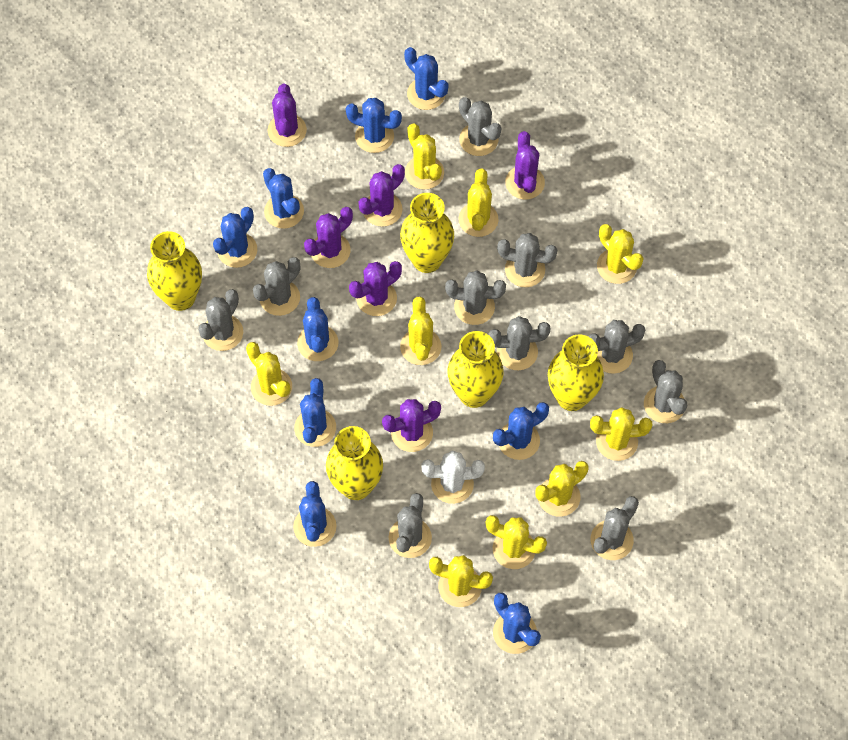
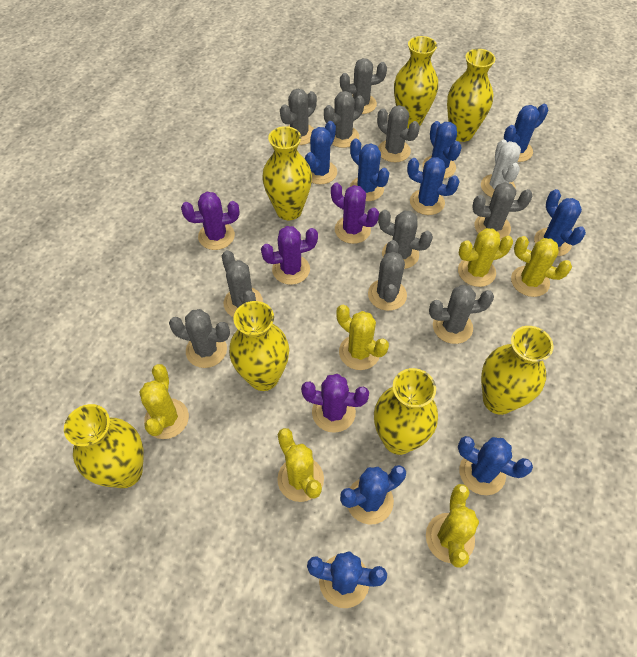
purple cactus: [268,84,307,147] [304,207,353,268] [349,261,402,316] [358,164,405,227] [382,399,441,452] [505,131,545,199] = 6 -> [181,192,239,250] [261,226,318,285] [301,374,369,433] [331,182,379,244] = 4
yellow cactus: [246,342,292,406] [400,297,441,365] [405,123,444,189] [429,555,493,607] [459,169,499,237] [486,515,547,569] [535,461,588,517] [590,407,652,461] [597,224,644,284] = 9 -> [139,364,189,439] [277,428,324,502] [336,305,389,370] [426,484,479,568] [458,228,513,287] [511,236,572,297] = 6
yellow vase: [147,231,202,311] [326,426,383,500] [400,193,454,273] [448,331,504,408] [548,334,604,411] = 5 -> [64,404,144,488] [229,301,289,391] [262,126,312,220] [374,368,438,455] [394,36,438,129] [447,49,496,142] [481,326,554,415] = 7

